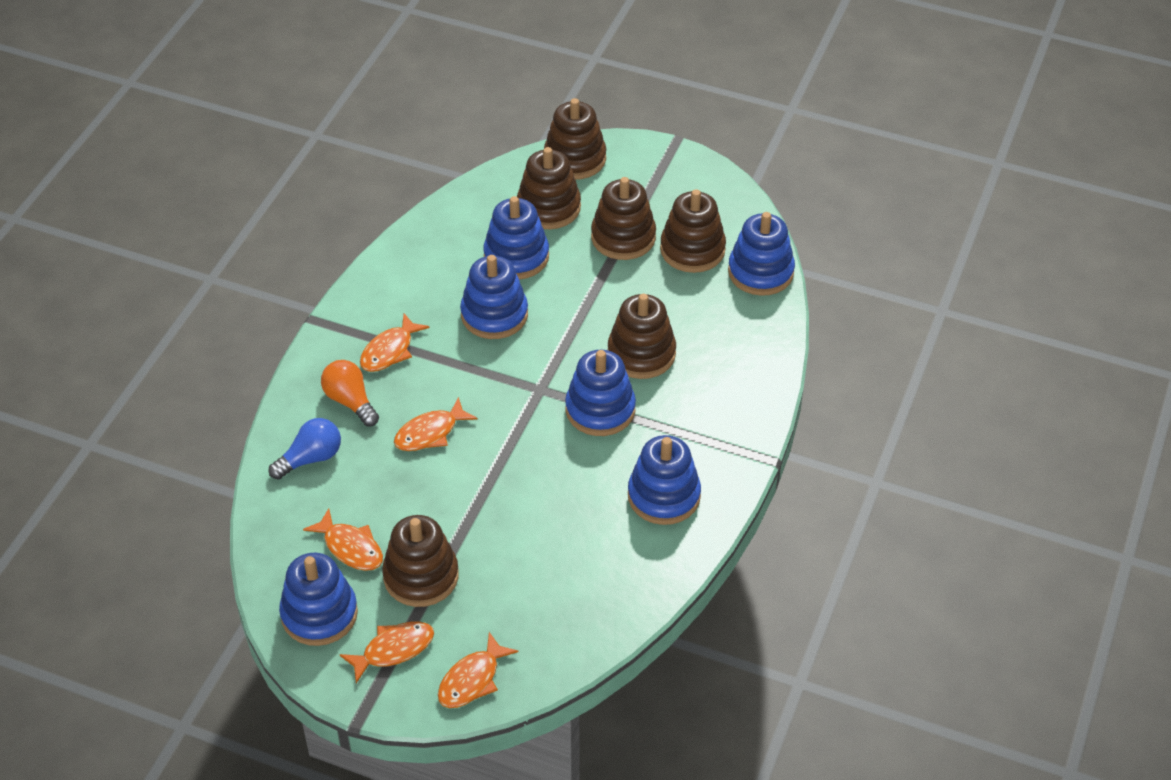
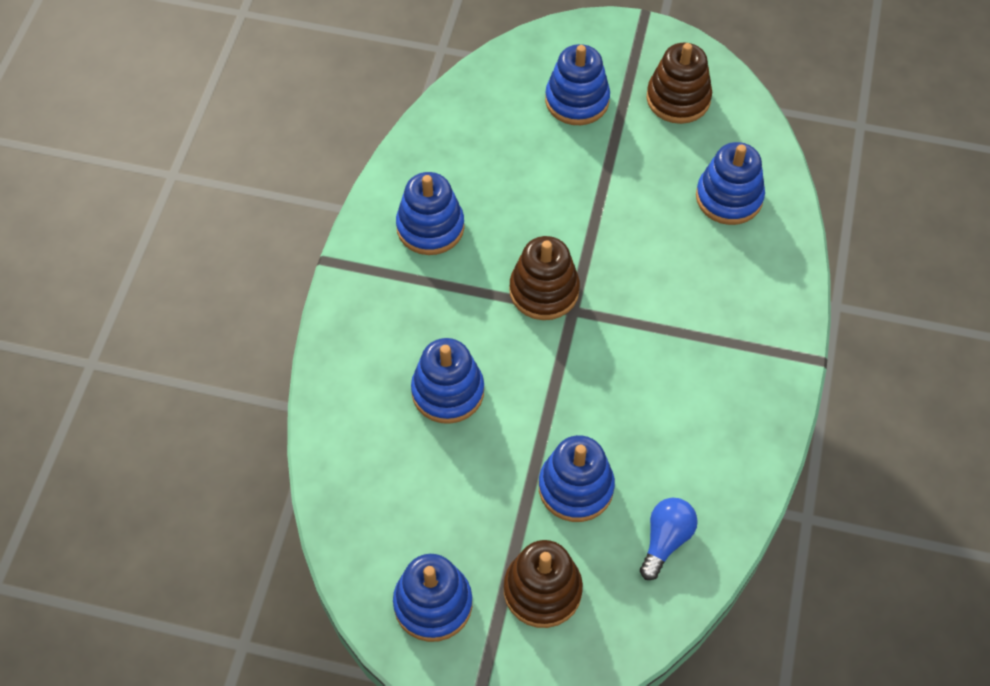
brown stacking toy: [382,515,459,607] [517,147,581,229] [544,98,606,180] [591,177,656,260] [608,294,676,379] [660,189,726,273] = 6 -> [504,540,583,628] [509,236,580,320] [647,43,712,124] = 3
orange fish: [303,508,383,571] [340,622,434,683] [360,313,430,372] [394,397,478,451] [438,632,518,708] = 5 -> none = 0
orange light bulb: [321,360,379,427] = 1 -> none = 0

